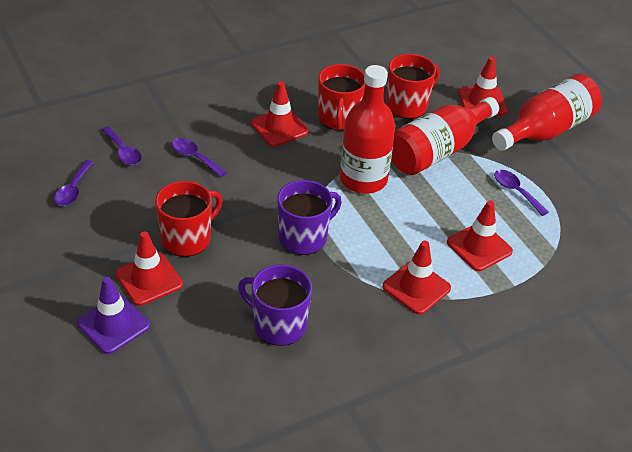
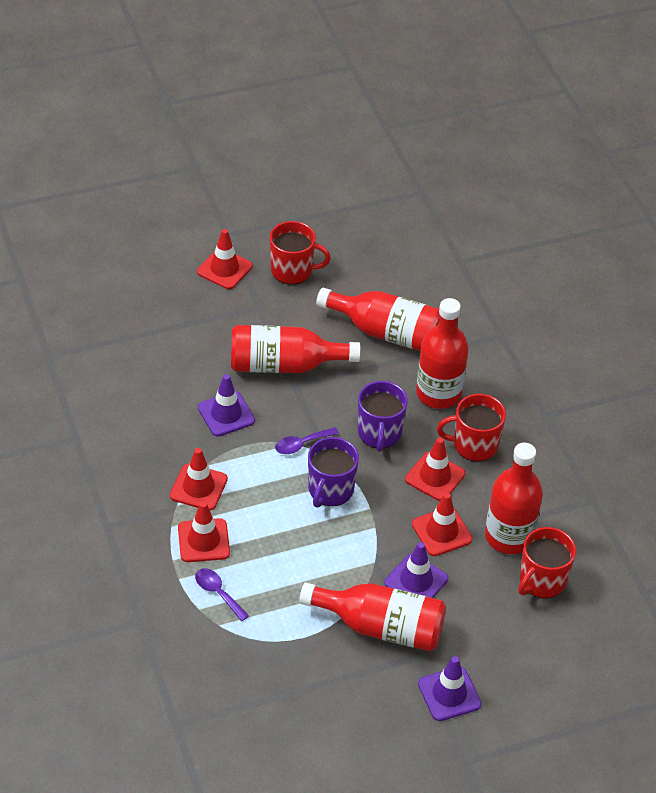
purple spoon: [54,160,94,206] [102,126,142,165] [172,138,227,177] [494,170,548,216] = 4 -> [195,568,249,621] [275,427,339,454] = 2
purple traffic cone: [77,277,150,354] = 1 -> [198,374,255,437] [385,542,448,598] [418,656,481,721] = 3
red bottle: [340,65,396,194] [391,97,499,175] [492,74,602,151] = 3 -> [231,325,360,373] [299,583,446,651] [316,288,440,351] [416,298,469,409] [485,442,543,554] = 5

